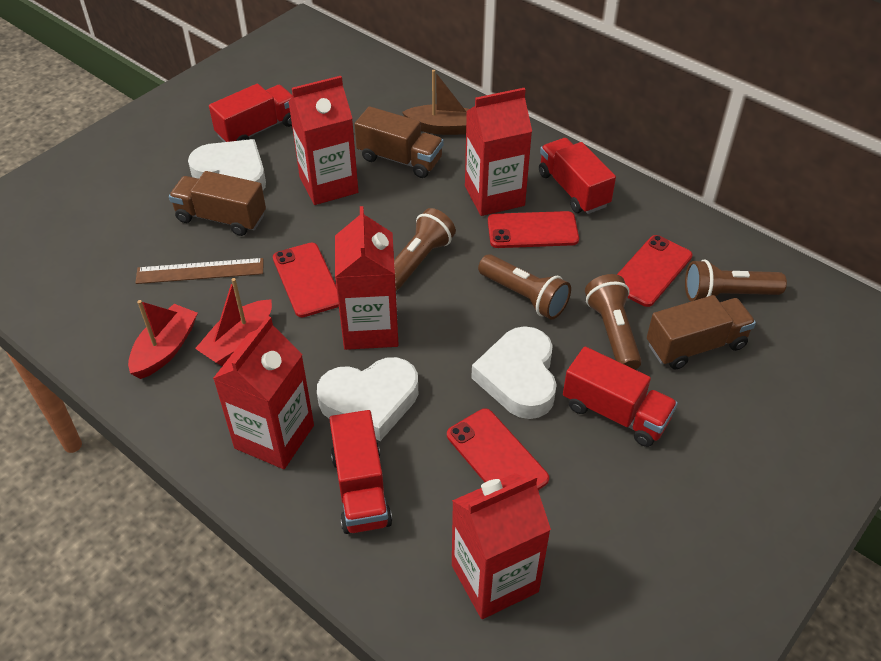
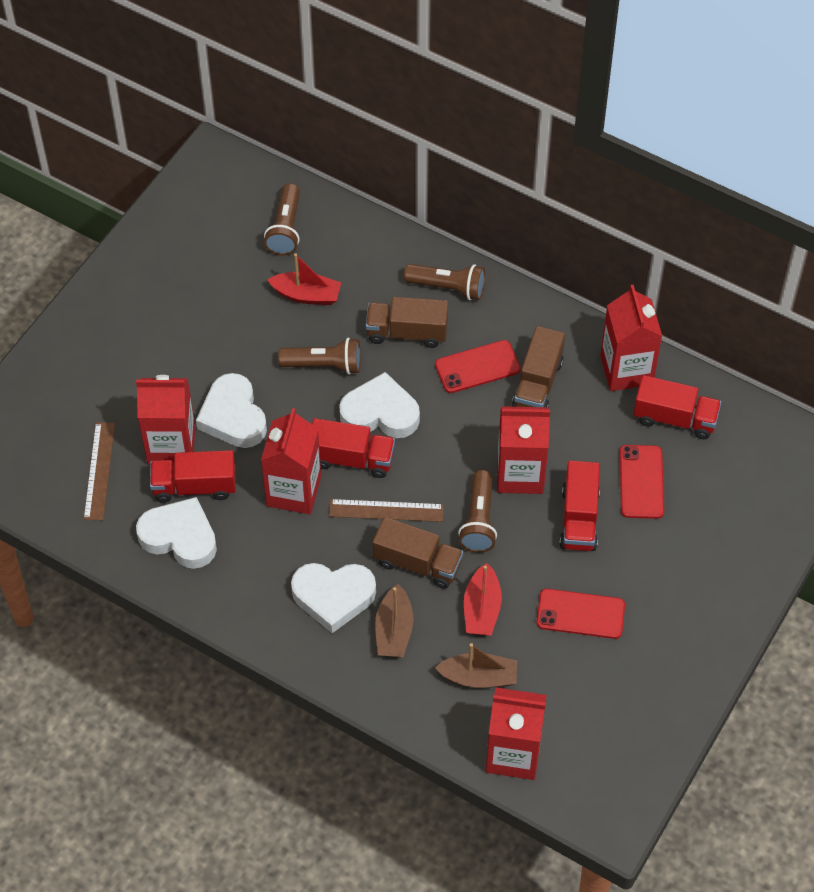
brown boat: [402,70,469,135] = 1 -> [375,584,413,657] [435,643,517,688] = 2
brown ruler: [135,258,264,284] = 1 -> [84,422,115,520] [329,499,444,522] = 2
red phone: [273,243,339,317] [447,408,549,490] [488,211,579,248] [617,235,692,307] = 4 -> [435,340,521,393] [536,589,625,639] [620,445,664,519] = 3
white heart: [188,139,266,190] [317,357,418,441] [471,326,557,419] = 3 -> [136,497,217,569] [196,373,267,448] [291,563,376,633] [339,372,420,438] = 4

